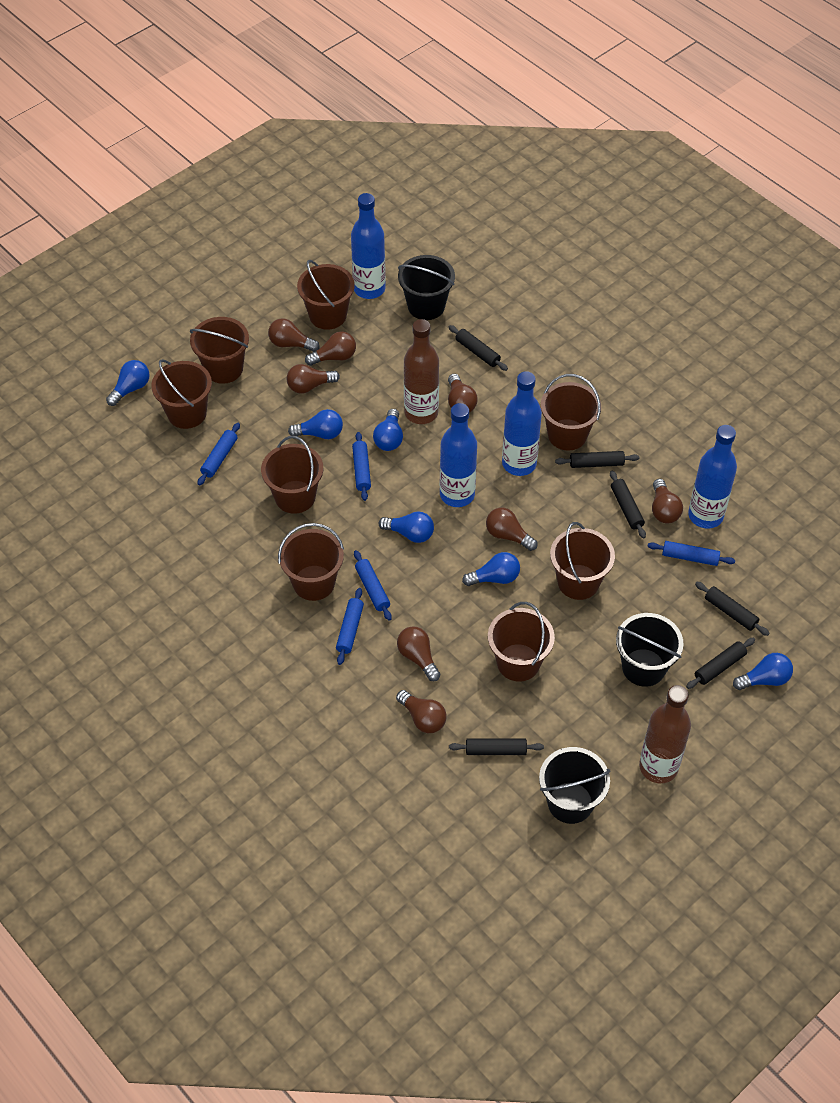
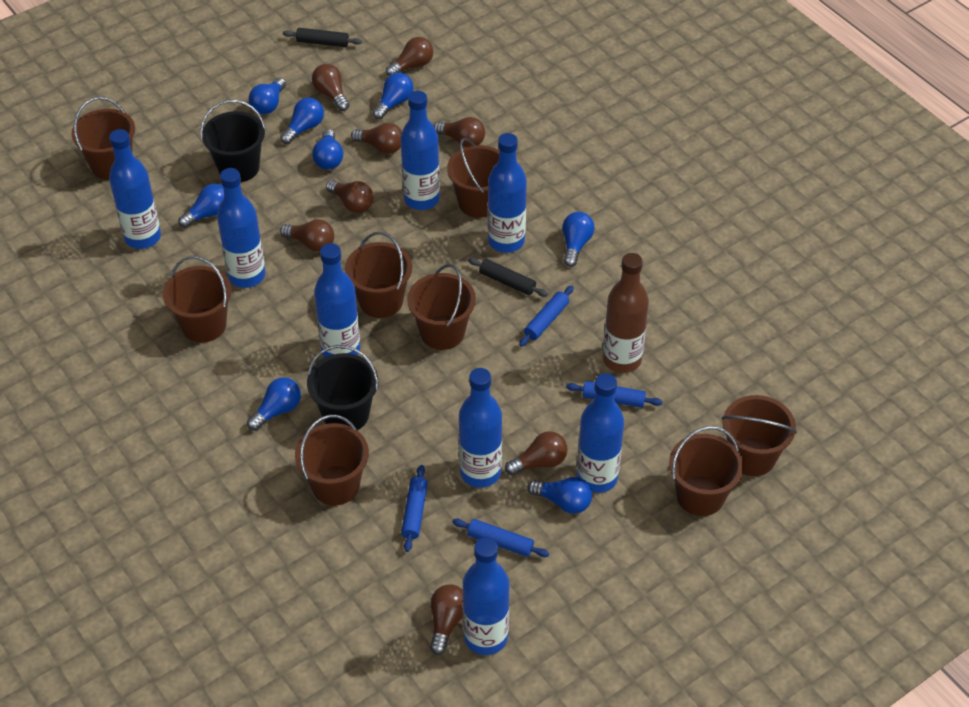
black bucket: [398,255,455,320] [539,747,610,824] [616,613,684,687] = 3 -> [200,100,266,182] [307,345,378,430] = 2
black rolling pin: [449,325,508,371] [449,738,544,755] [555,451,639,468] [610,470,646,538] [686,638,755,689] [695,582,770,636] = 6 -> [283,28,362,47] [468,258,548,297] = 2
blue bottle: [351,193,386,299] [440,403,477,507] [502,371,542,476] [688,425,737,529] = 4 -> [109,129,161,249] [217,168,266,288] [314,243,360,357] [400,91,440,210] [459,368,502,488] [463,537,509,655] [488,133,527,253] [577,373,624,493] = 8
blue light bulb: [106,360,150,406] [288,409,343,439] [373,409,403,451] [379,511,434,543] [462,552,520,586] [733,653,793,690] = 6 -> [178,184,224,228] [247,377,301,431] [249,78,286,114] [280,97,324,144] [312,129,343,169] [372,73,413,119] [528,477,592,514] [562,212,595,267] = 8
blue rolling pin: [198,423,240,485] [336,588,364,665] [352,432,371,501] [354,550,392,621] [647,541,735,566] = 5 -> [401,465,428,552] [452,519,549,557] [519,286,574,347] [566,381,662,408] = 4
brown bottle: [404,319,439,424] [639,685,691,783] = 2 -> [603,253,649,373] = 1

